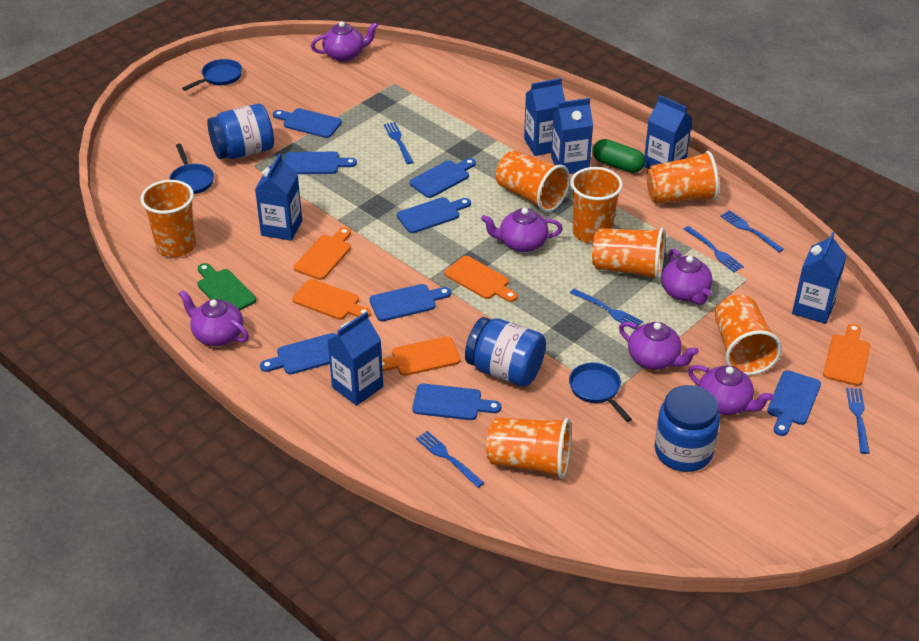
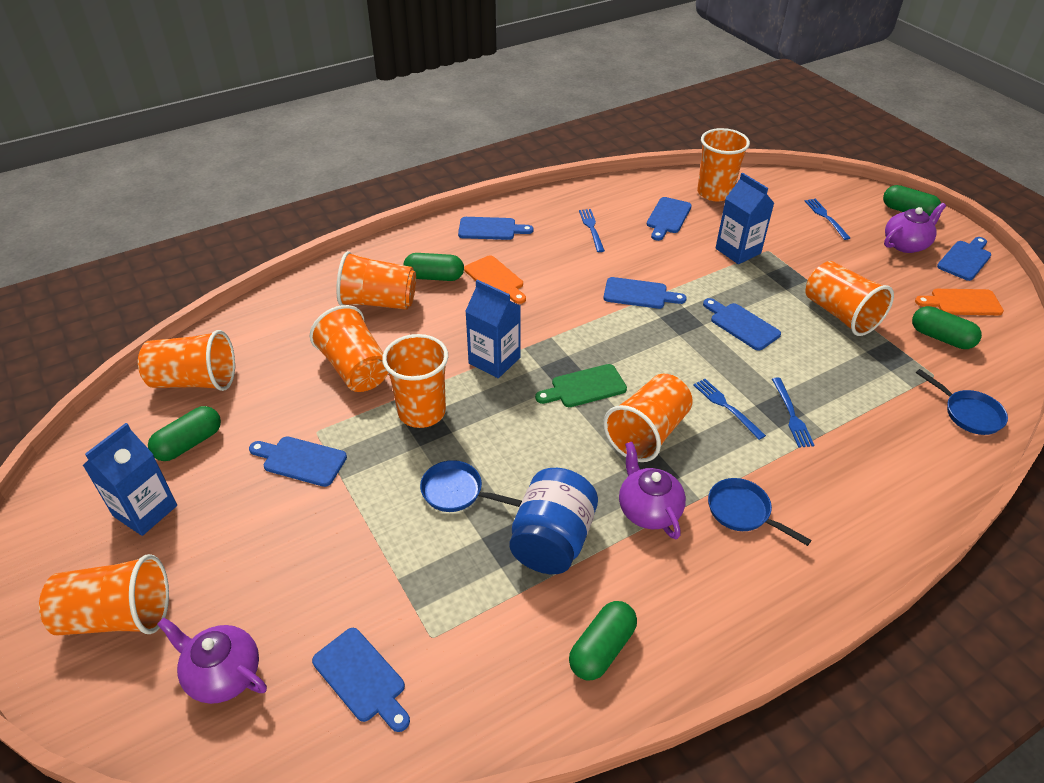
blue carton: [255,153,302,241] [327,312,383,406] [524,78,565,156] [551,98,593,174] [644,95,692,169] [792,232,847,324] = 6 -> [82,423,177,536] [465,280,521,378] [716,173,774,264] = 3
blue cutting board: [260,333,336,374] [273,108,342,138] [284,152,357,174] [369,284,451,321] [397,197,471,233] [410,158,476,198] [412,384,501,420] [767,370,821,436] = 8 -> [249,436,347,487] [312,628,410,732] [458,217,534,240] [603,277,687,309] [647,197,692,241] [703,298,781,351] [937,237,991,281] = 7
blue fork: [384,122,413,164] [416,431,484,488] [570,289,643,330] [684,226,744,272] [720,210,784,252] [846,388,870,454] = 6 -> [579,209,605,252] [693,379,766,440] [772,378,815,448] [805,199,850,240] = 4
blue jar: [207,104,274,159] [465,317,546,387] [655,385,720,472] = 3 -> [510,468,598,574] = 1
green capsule: [593,139,645,173] = 1 -> [148,406,221,461] [403,253,464,281] [569,601,637,680] [883,185,941,217] [912,306,982,349] = 5
orange cup: [140,180,196,257] [486,417,571,479] [496,150,570,212] [570,167,623,244] [592,228,665,280] [647,151,719,204] [715,295,782,375] = 7 -> [39,554,169,635] [138,330,235,391] [310,305,388,392] [336,251,416,310] [382,334,448,428] [603,374,693,462] [697,128,750,201] [806,261,894,336] = 8
orange cutting board: [292,279,371,320] [294,227,351,280] [382,336,461,376] [444,256,517,302] [823,324,870,386] = 5 -> [464,255,526,304] [915,289,1004,315] = 2
purple teapot: [179,290,249,346] [311,21,378,62] [481,208,563,252] [619,322,699,370] [661,249,712,305] [688,365,773,415] = 6 -> [157,617,267,704] [619,442,686,539] [884,203,946,253] = 3

